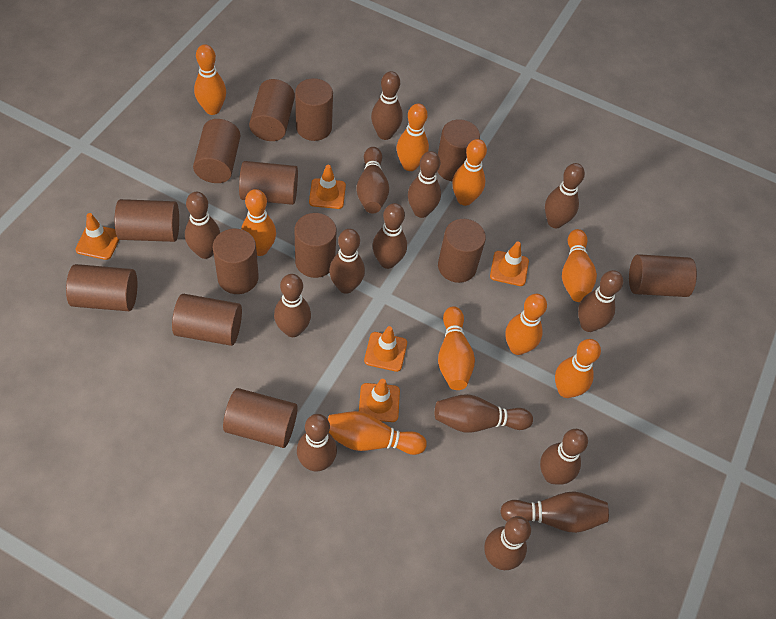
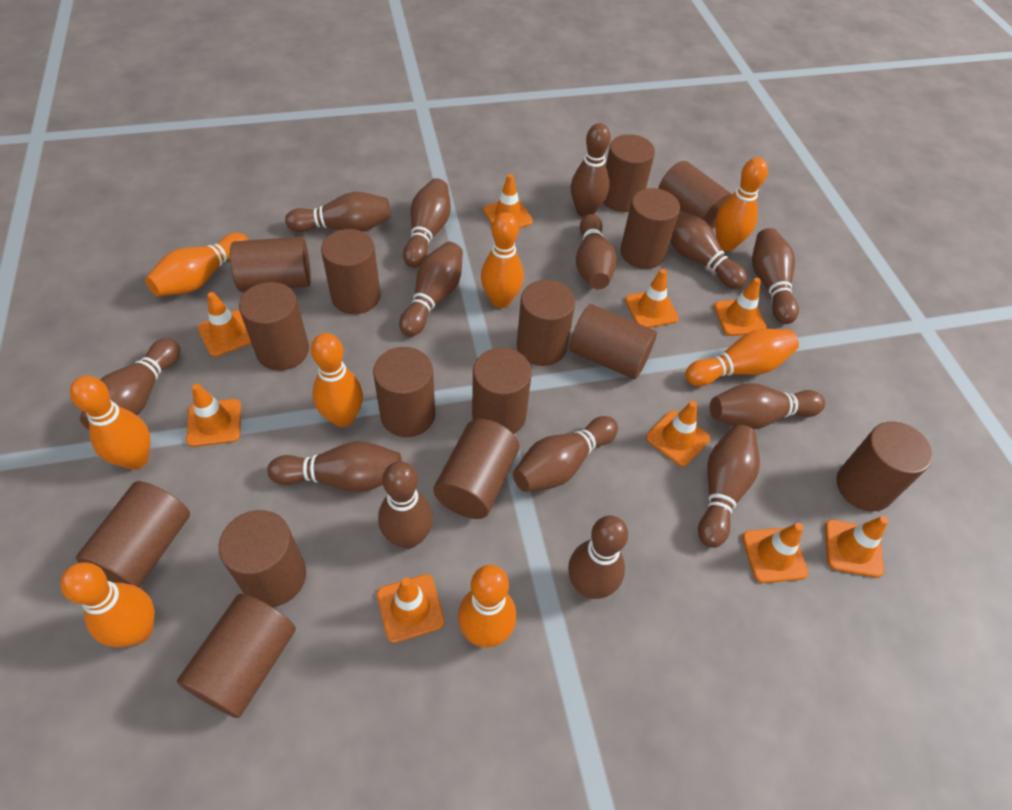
brown cylinder: [66,264,137,311] [115,199,179,242] [172,294,242,346] [193,119,240,183] [213,229,259,294] [223,388,298,448] [239,161,298,205] [249,79,295,141] [295,78,333,141] [295,213,337,278] [437,119,480,181] [438,219,486,283] [629,254,697,297] = 13 -> [76,481,190,587] [177,594,296,718] [219,510,306,607] [230,236,311,292] [239,282,309,370] [321,229,381,314] [373,347,435,437] [433,419,519,519] [472,348,532,434] [517,280,575,366] [569,304,657,379] [603,134,655,212] [620,188,680,269] [658,161,732,229] [836,422,933,511] = 15
orange bowling pin: [194,44,226,115] [241,189,276,256] [328,411,427,455] [397,104,429,171] [438,306,475,390] [452,139,487,206] [505,294,547,355] [555,339,601,398] [562,229,597,302] = 9 -> [60,562,155,647] [70,376,150,470] [145,233,249,296] [311,333,363,427] [458,565,517,648] [481,212,524,308] [685,329,799,386] [715,157,768,251] = 8
orange traffic cone: [75,213,119,260] [309,165,346,209] [359,379,400,422] [364,326,407,372] [490,241,529,286] = 5 -> [186,384,241,447] [198,292,252,357] [377,574,445,643] [483,174,533,228] [625,269,679,328] [646,401,710,466] [714,278,767,336] [742,523,808,583] [825,516,889,578] = 9

